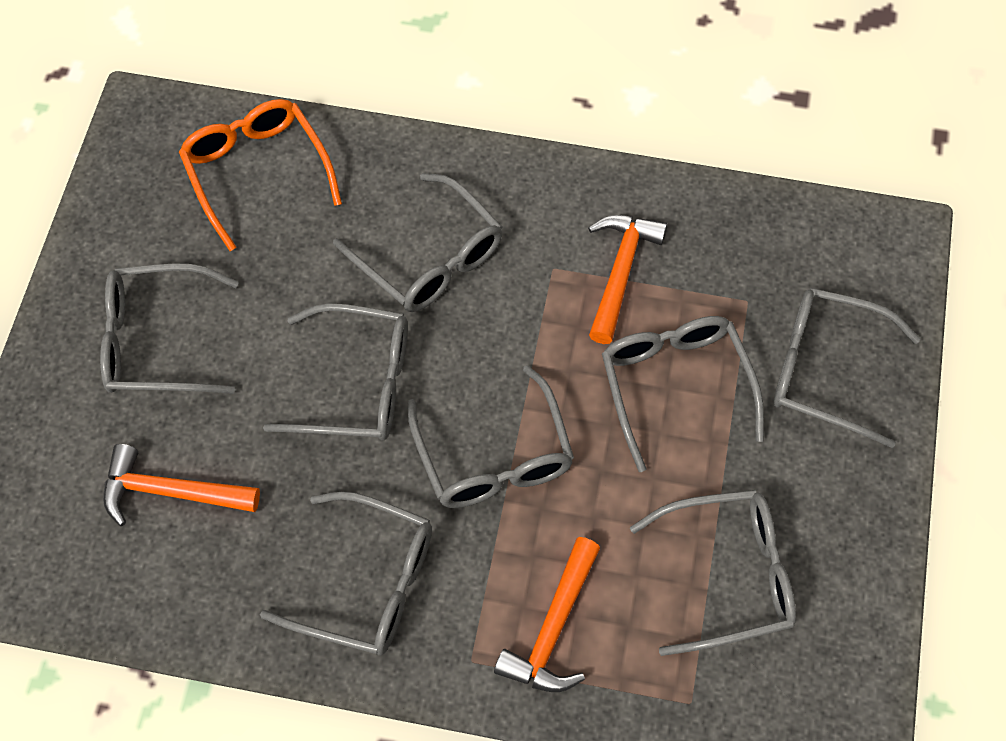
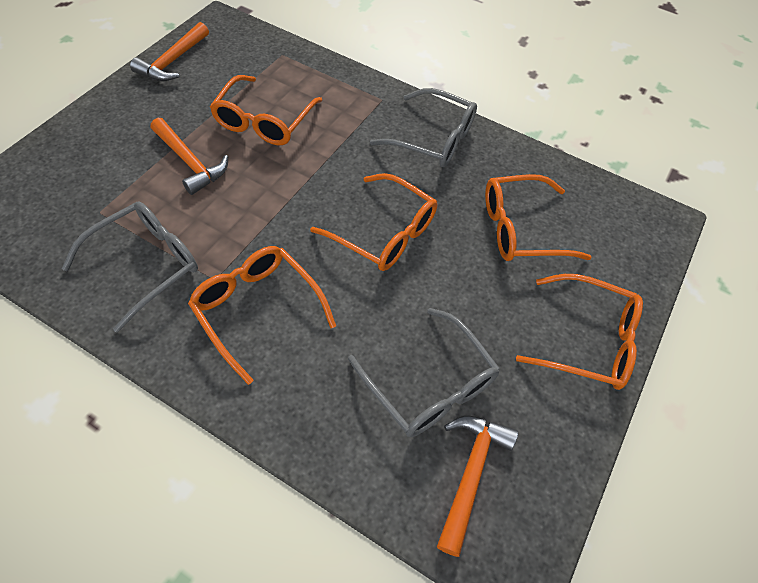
grey glasses: [100,263,239,394] [260,492,432,656] [263,303,408,441] [333,173,502,312] [408,365,574,508] [602,316,764,472] [630,490,796,656] [773,288,920,448] = 8 -> [61,202,198,333] [348,308,500,437] [370,88,477,167] = 3
orange glasses: [179,99,342,251] = 1 -> [188,246,336,385] [210,75,322,145] [310,173,437,271] [485,174,592,261] [516,274,643,390] = 5

